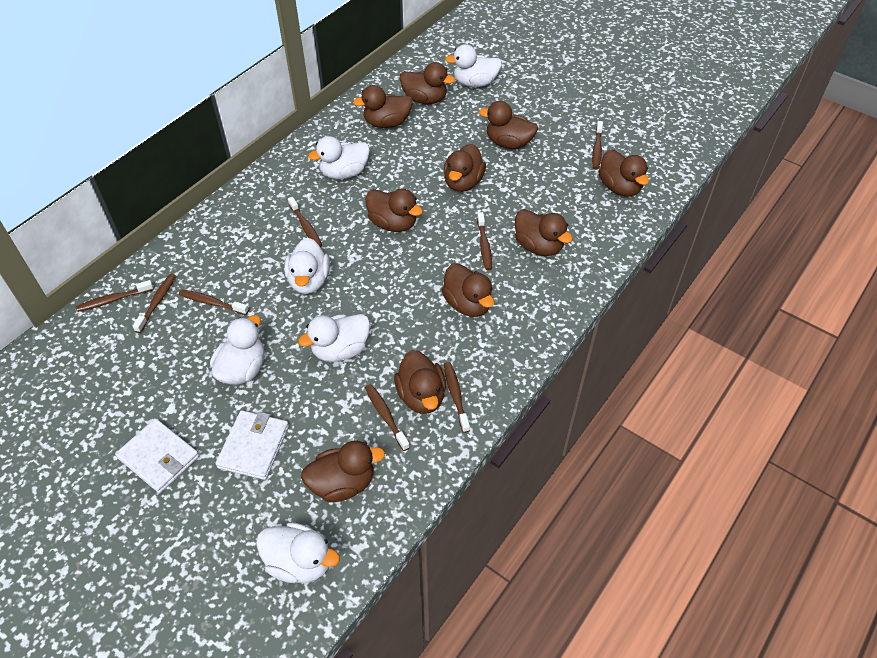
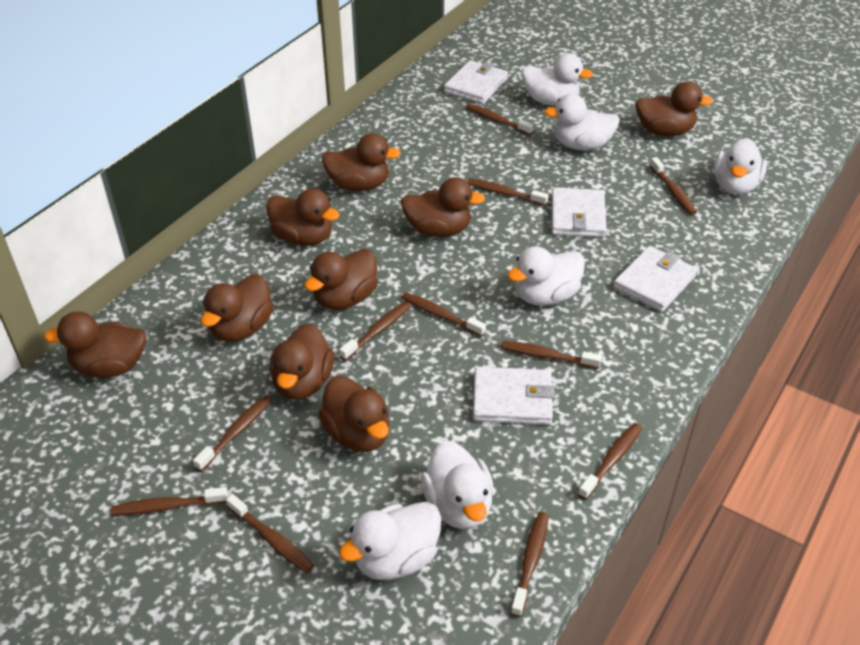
brown duck: [301,440,385,502] [353,85,413,128] [365,188,423,232] [394,350,446,414] [400,62,455,104] [442,263,494,317] [443,144,486,192] [479,101,538,149] [515,209,573,256] [599,149,649,197] = 10 -> [44,312,146,378] [201,274,273,342] [266,189,340,246] [270,323,334,400] [304,248,378,310] [319,376,390,452] [322,133,401,191] [401,177,485,237] [635,81,713,136] = 9
brown toothbrush: [76,280,154,312] [133,273,176,333] [179,290,249,315] [288,197,322,247] [365,384,410,451] [444,362,470,433] [477,212,492,270] [592,121,603,169] = 8 -> [111,487,228,515] [193,395,272,472] [226,494,314,573] [339,302,411,361] [402,292,486,337] [466,104,534,135] [467,178,548,206] [501,341,602,369] [511,512,549,617] [578,423,642,500] [650,157,697,215] = 11
white wallet: [115,419,199,493] [216,410,289,480] = 2 -> [444,60,508,104] [473,367,555,425] [552,187,607,237] [613,246,697,312] = 4

